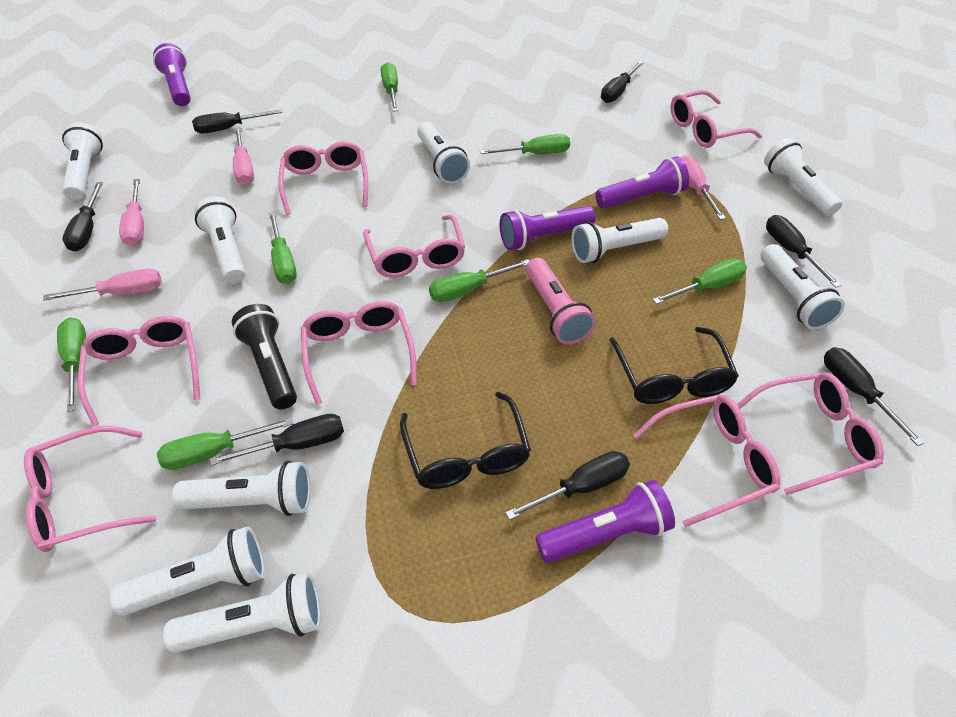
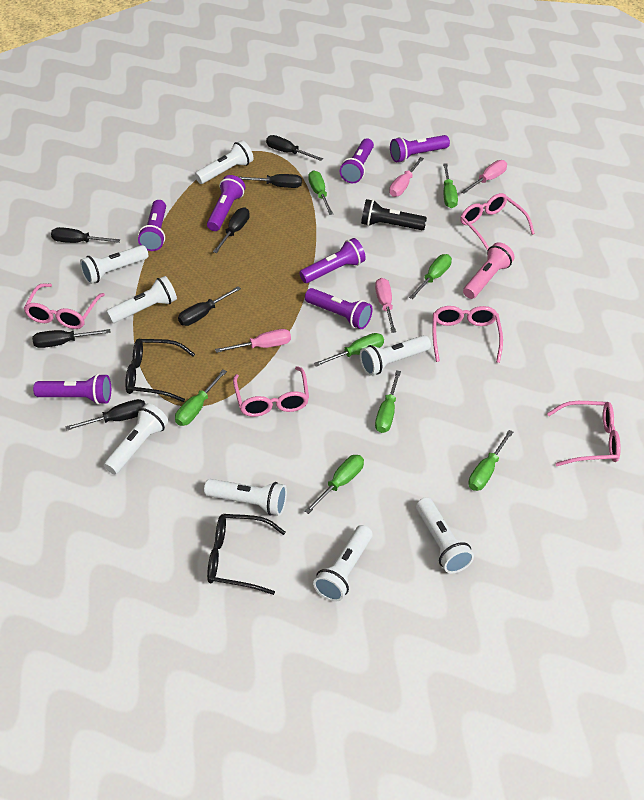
green screwdriver: [57,318,86,412] [157,417,293,470] [269,212,297,284] [381,62,398,112] [429,259,529,302] [480,134,570,154] [653,259,747,304] = 7 -> [175,370,227,426] [305,455,364,514] [308,171,333,215] [314,333,384,367] [375,370,401,433] [409,254,452,299] [443,163,458,208] [468,430,513,491] = 8
pink glasses: [24,426,156,552] [78,316,200,426] [278,141,368,215] [301,301,417,405] [363,215,465,278] [633,395,781,527] [670,90,762,148] [737,372,884,495] = 8 -> [24,283,105,329] [233,366,309,417] [433,306,503,363] [460,193,535,251] [547,401,621,466] = 5
purple flashlight: [153,43,191,106] [499,206,595,250] [535,480,675,563] [595,156,689,208] = 4 -> [33,373,111,405] [138,200,166,251] [207,175,245,231] [299,238,366,283] [305,288,372,329] [340,138,374,183] [390,135,450,162] = 7
white flashlight: [62,122,103,200] [110,526,265,616] [163,572,321,653] [172,461,311,516] [194,196,246,284] [417,122,470,184] [571,218,668,263] [761,244,845,330] [764,138,842,216] = 9 -> [80,245,148,284] [104,403,168,474] [106,276,177,323] [195,140,254,184] [204,479,287,516] [313,525,372,602] [360,335,431,376] [416,497,474,573] = 8

